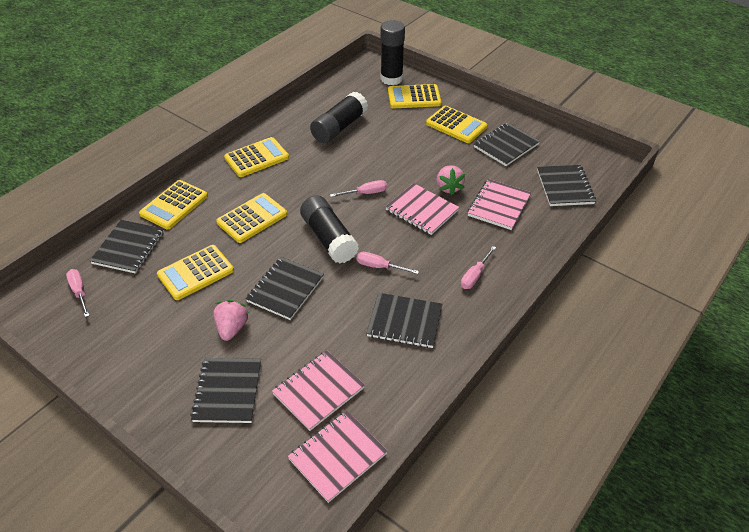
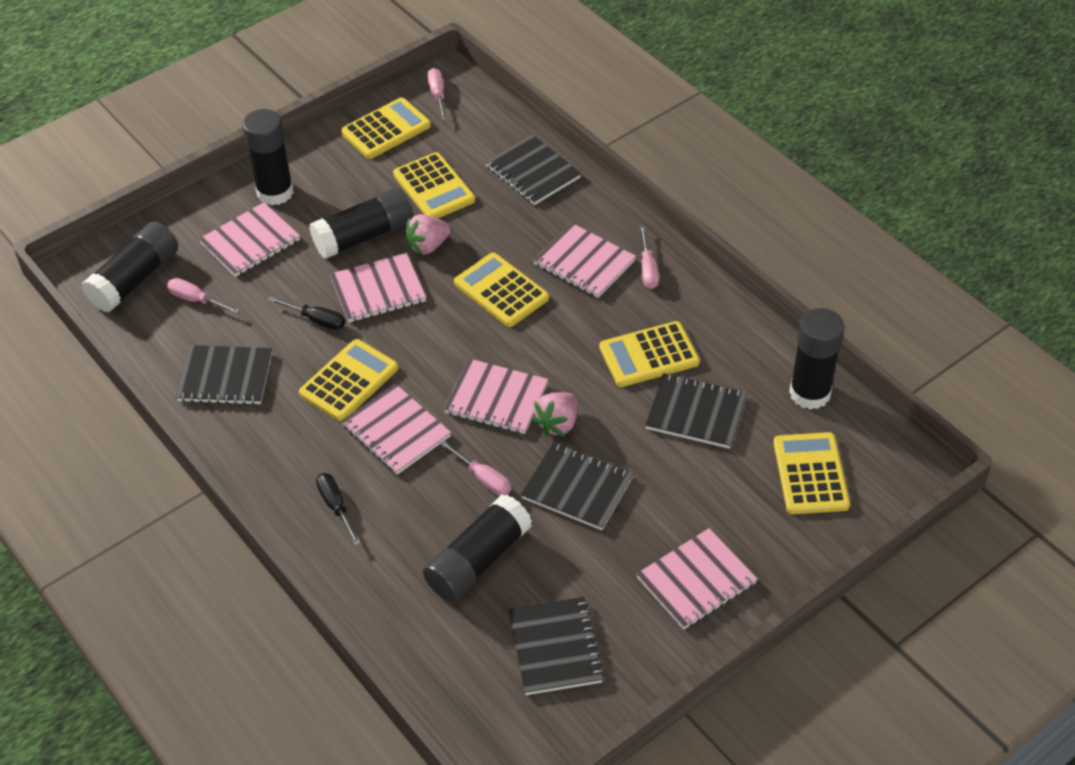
black glue stick: [300,195,359,264] [310,92,368,143] [380,20,405,85] = 3 -> [82,221,178,312] [242,109,294,205] [309,188,413,259] [423,494,532,602] [789,308,845,410] = 5
black notebook: [90,220,164,273] [190,358,261,423] [246,257,324,320] [366,293,442,348] [474,123,540,166] [537,165,596,206] = 6 -> [176,345,272,405] [485,135,581,205] [508,597,604,695] [521,442,633,530] [645,373,747,449] = 5
black screwdriver: none = 0 -> [268,296,345,330] [316,473,361,546] = 2
pink notebook: [272,351,365,431] [288,411,388,503] [385,183,459,235] [468,179,531,230] = 4 -> [199,202,300,277] [330,253,426,322] [341,383,451,475] [444,359,548,434] [533,223,636,298] [636,528,757,630] = 6

